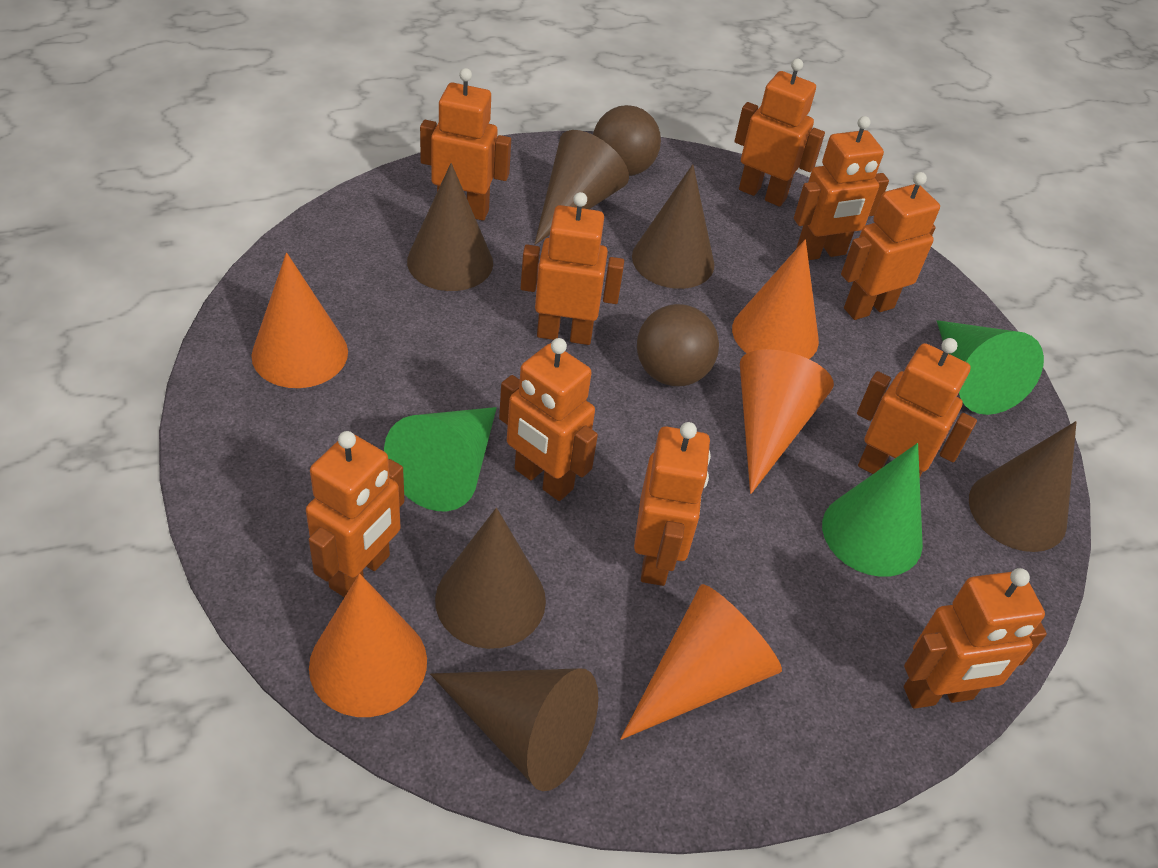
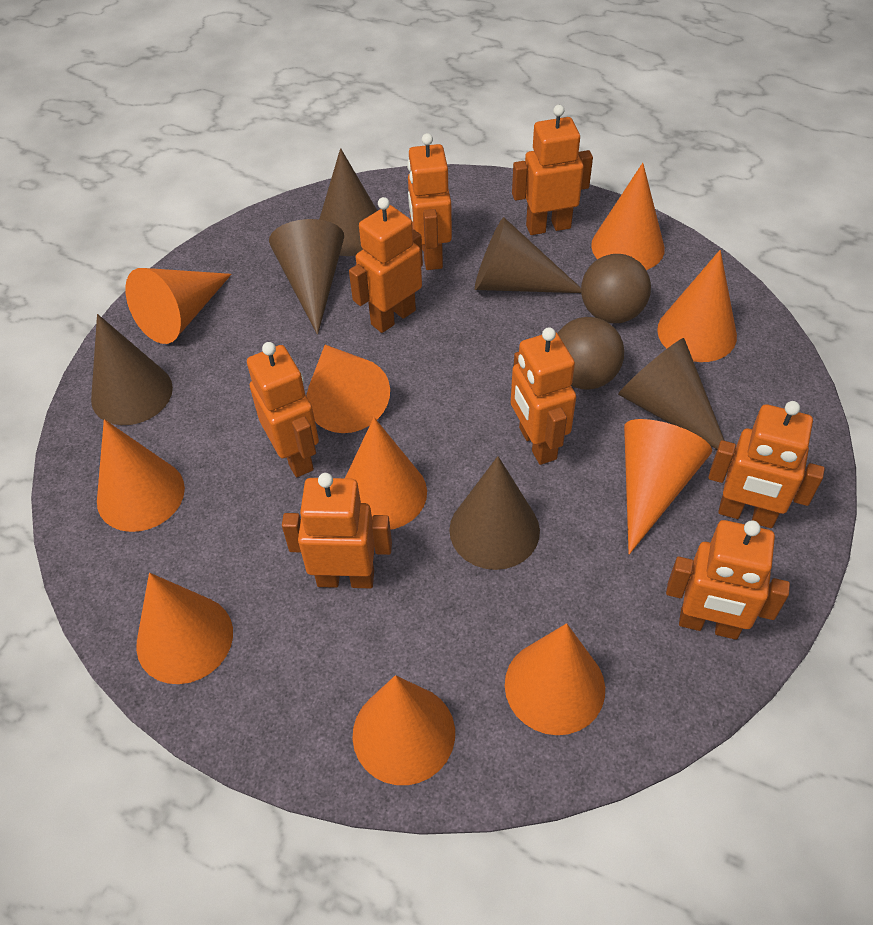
green cone: [384,407,497,511] [822,443,923,577] [937,320,1044,415] = 3 -> none = 0
orange cone: [251,253,348,388] [309,574,427,717] [620,584,782,740] [732,239,819,359] [740,349,834,494] = 5 -> [97,419,185,532] [125,268,232,344] [136,573,233,684] [306,345,390,433] [345,417,427,530] [353,675,455,785] [505,623,605,735] [591,163,665,270] [624,419,712,555] [657,250,737,362] = 10
orange robot: [306,431,405,597] [420,68,511,221] [499,338,598,501] [521,192,624,345] [634,422,711,586] [735,58,825,207] [794,116,889,260] [841,172,940,320] [857,338,977,476] [904,568,1047,709] = 10 -> [247,342,319,477] [282,473,392,588] [349,197,423,333] [407,133,452,270] [511,327,576,465] [512,105,593,235] [666,520,790,640] [708,401,825,528] = 8

